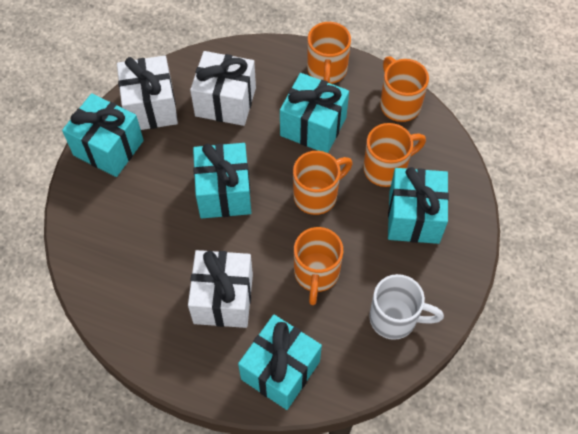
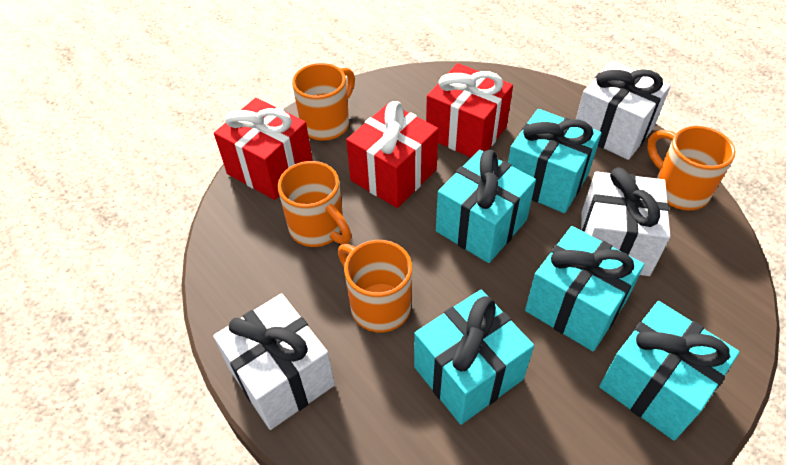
orange mug: [293,151,353,215] [294,227,343,305] [307,22,351,84] [363,123,426,187] [380,56,429,122] = 5 -> [278,161,351,247] [292,63,355,141] [338,240,412,333] [647,126,735,210] = 4
red gift: none = 0 -> [214,98,313,200] [346,101,439,208] [426,63,513,157] = 3
white mug: [369,274,444,340] = 1 -> none = 0

